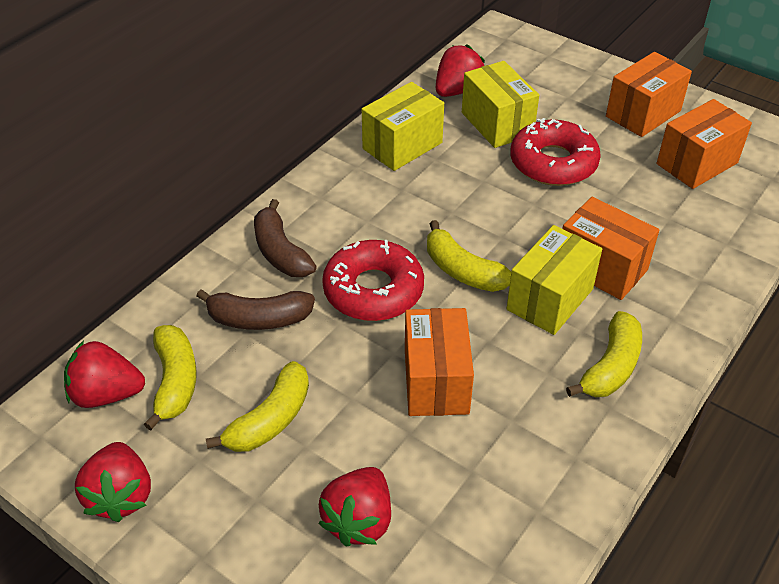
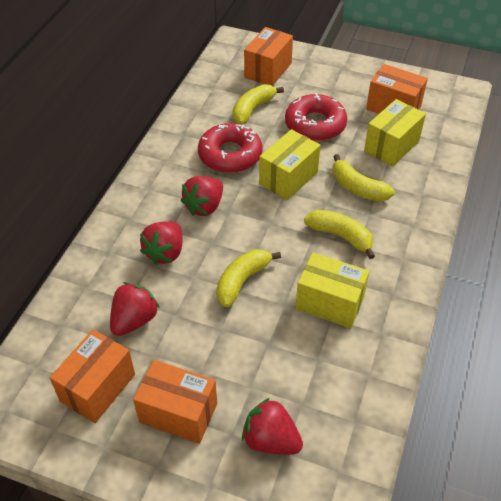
brown banana: [196,289,315,330] [254,199,317,277] = 2 -> none = 0

